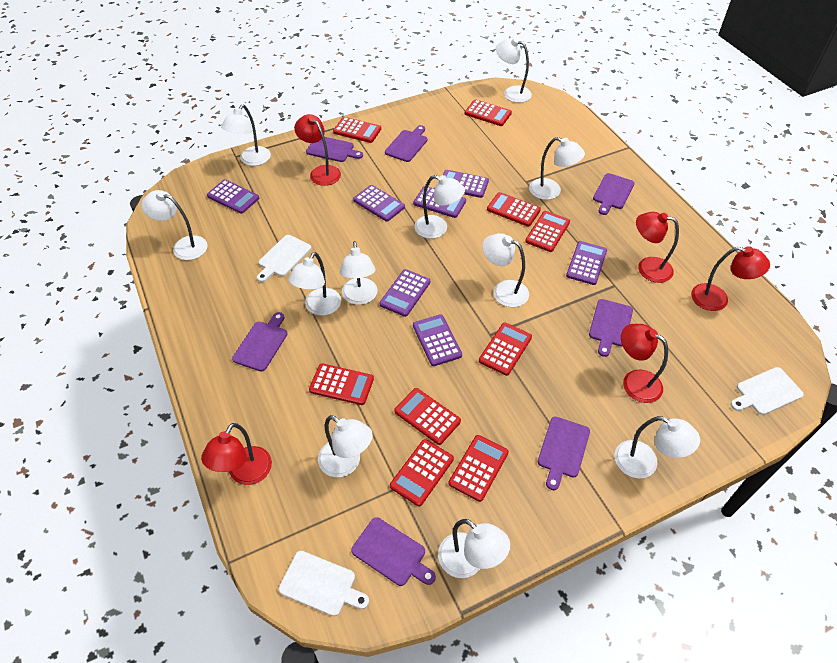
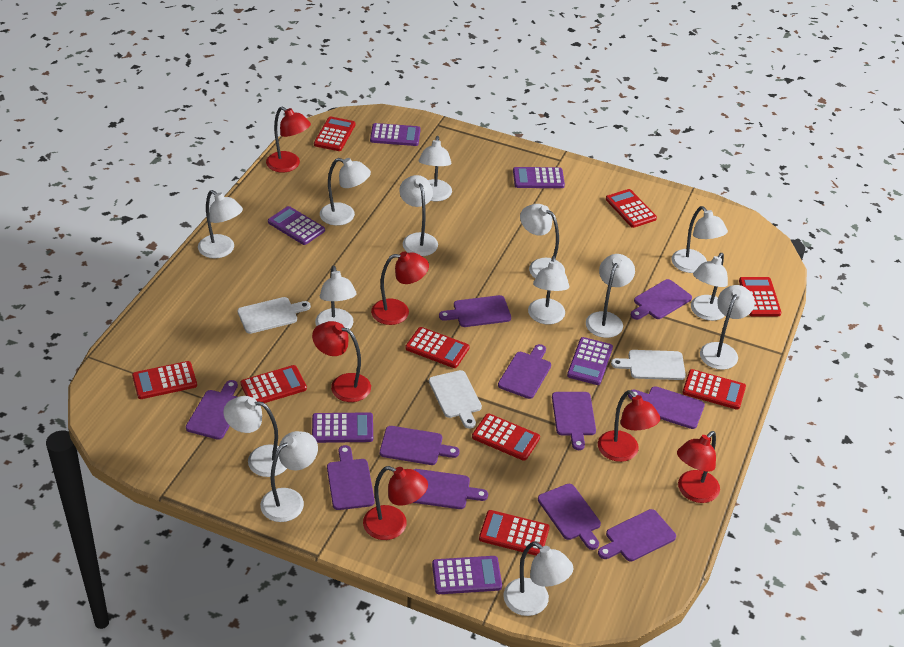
purple calculator: [207,179,259,214] [353,185,405,222] [379,269,430,317] [413,186,466,218] [413,314,462,366] [443,170,489,198] [566,241,607,285] = 7 -> [268,206,325,245] [312,412,373,443] [370,123,421,146] [432,556,502,594] [513,167,565,188] [567,337,613,385] = 6
purple cutting board: [232,312,287,372] [306,137,363,162] [351,517,436,586] [385,125,427,162] [538,417,590,490] [589,299,633,357] [593,173,635,215] = 7 -> [186,380,238,440] [327,445,375,510] [380,426,460,465] [413,469,488,509] [439,295,511,327] [498,344,551,399] [538,484,601,550] [552,392,596,450] [598,509,676,562] [628,386,705,429] [631,279,692,320] = 11
red lamp: [201,423,272,485] [294,114,341,186] [621,324,668,403] [636,212,679,283] [691,246,770,311] = 5 -> [266,106,311,172] [312,321,371,402] [363,466,428,540] [371,251,429,325] [598,390,660,462] [677,431,720,503] = 6
white lamp: [142,190,208,260] [221,105,271,166] [288,252,341,316] [318,415,373,477] [340,241,377,305] [415,175,465,239] [438,519,510,578] [482,233,529,307] [496,38,532,103] [529,137,585,200] [614,416,700,479] = 11 -> [198,190,243,258] [223,396,287,477] [260,431,318,522] [315,265,357,329] [320,158,371,226] [399,175,438,256] [419,136,452,201] [503,542,574,616] [520,204,565,278] [528,256,569,324] [586,254,635,338] [672,206,728,273] [691,253,728,321] [700,285,755,370] = 14

